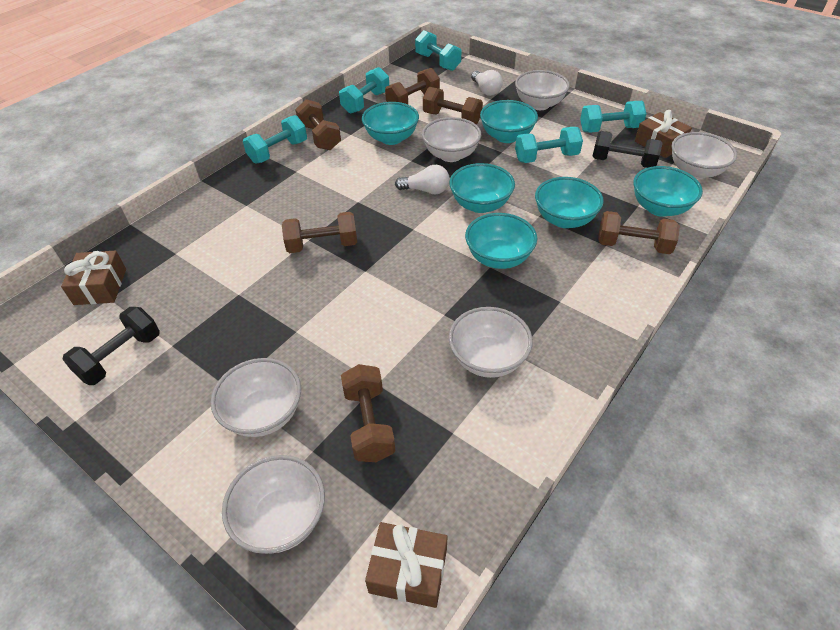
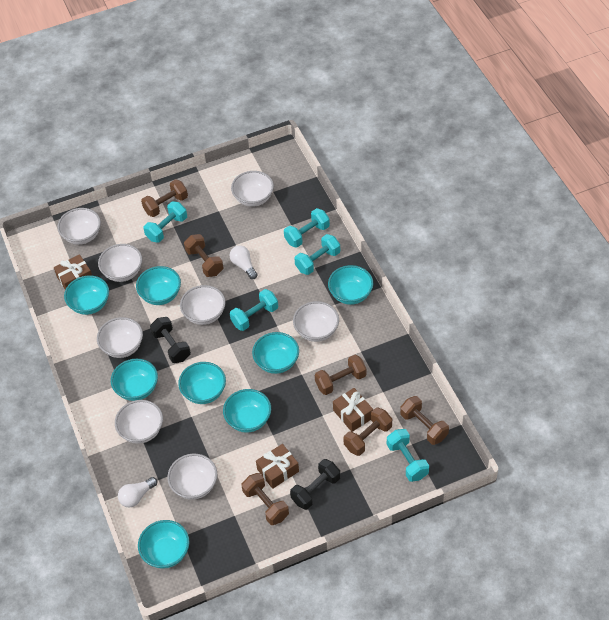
turquoise bowl: [362,102,419,145] [449,163,515,213] [465,213,537,269] [480,100,538,143] [535,177,604,228] [633,166,703,217] = 6 -> [64,275,109,315] [111,359,158,401] [136,266,181,305] [138,520,189,569] [178,362,226,404] [223,389,271,433] [252,332,299,374] [328,265,373,305] = 8
white bowl: [211,358,301,437] [222,455,325,554] [422,117,481,162] [448,307,533,378] [515,70,570,110] [671,132,737,179] = 6 -> [57,208,101,245] [97,317,143,358] [98,244,142,282] [115,400,163,444] [167,454,217,500] [180,285,226,325] [231,171,274,207] [293,301,339,342] = 8

